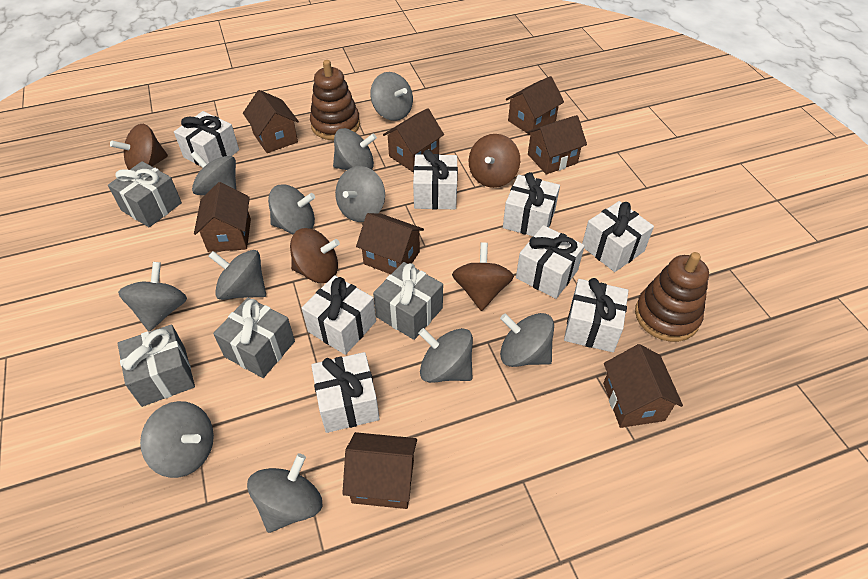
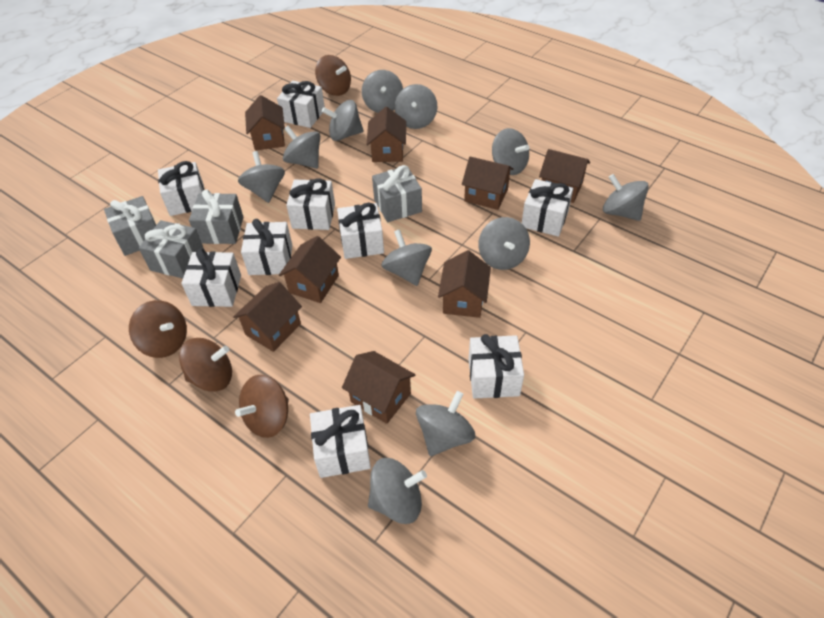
brown stacking toy: [310,60,360,140] [635,252,709,342] = 2 -> none = 0
white gift: [174,111,239,165] [302,275,376,355] [311,352,380,433] [413,150,458,210] [503,172,560,236] [516,225,585,299] [564,278,629,352] [582,201,654,272] = 8 -> [158,161,205,216] [181,248,241,307] [241,219,292,275] [277,81,325,128] [286,179,335,230] [310,405,371,478] [337,203,384,259] [468,334,524,399] [522,179,573,237] = 9

